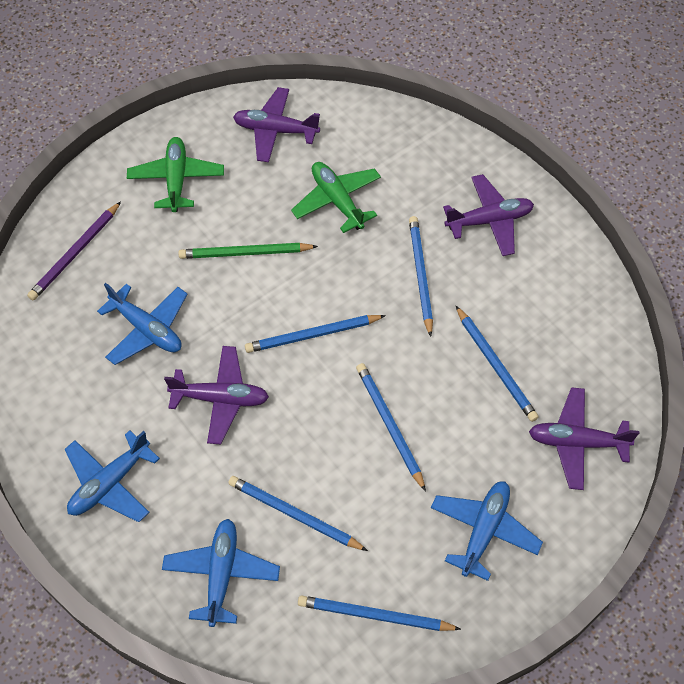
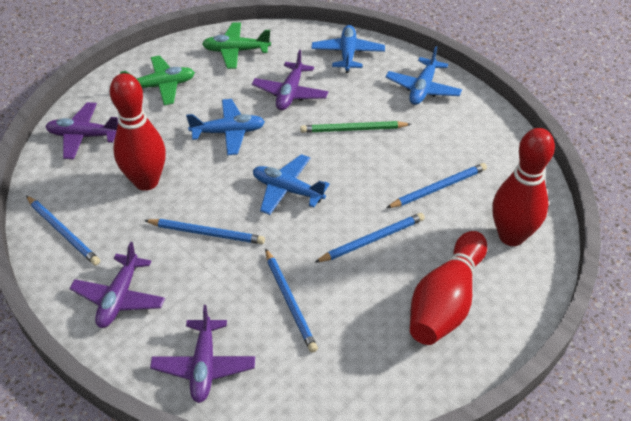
blue pencil: [228,476,368,551] [245,315,386,353] [298,595,461,631] [356,363,426,492] [409,216,433,337] [456,306,538,422] = 6 -> [26,196,100,265] [144,219,265,244] [265,248,318,353] [314,213,425,263] [386,163,487,208] = 5
purple pencil: [27,201,121,300] = 1 -> none = 0
red bowling pin: none = 0 -> [110,73,166,191] [410,231,487,345] [492,128,555,246] = 3

